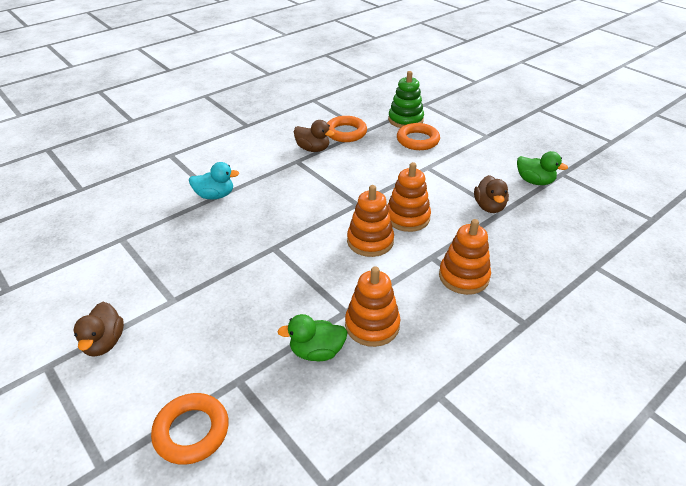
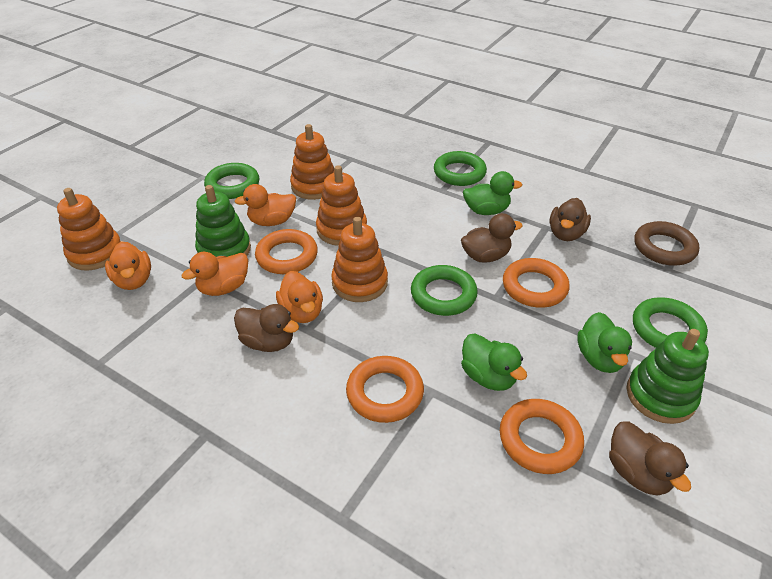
brown duck: [74,302,124,357] [294,120,335,152] [474,175,509,213] = 3 -> [234,304,299,352] [461,213,523,263] [550,198,591,241] [609,422,691,496] = 4
brown ring: none = 0 -> [634,221,699,266] = 1
green duck: [277,314,348,361] [517,151,568,185] = 2 -> [461,334,527,391] [463,171,522,215] [578,312,632,373] = 3
green ring: none = 0 -> [204,163,259,199] [411,265,478,316] [434,151,487,186] [633,297,708,348] = 4
green stacking toy: [388,71,424,128] = 1 -> [195,185,251,257] [626,329,709,424] = 2
orange duck: none = 0 -> [105,242,151,290] [182,252,248,296] [234,184,296,226] [276,271,323,323] = 4
orange ring: [151,393,229,465] [327,116,367,142] [397,123,440,150] = 3 -> [255,229,318,274] [346,356,424,423] [500,399,584,474] [503,258,569,308] = 4
turquoise duck: [189,162,239,199] = 1 -> none = 0

